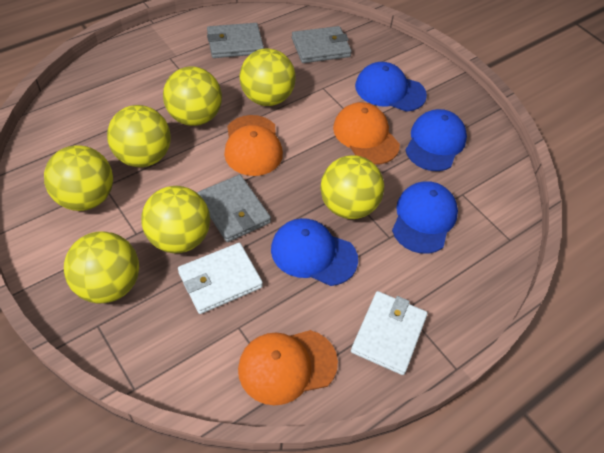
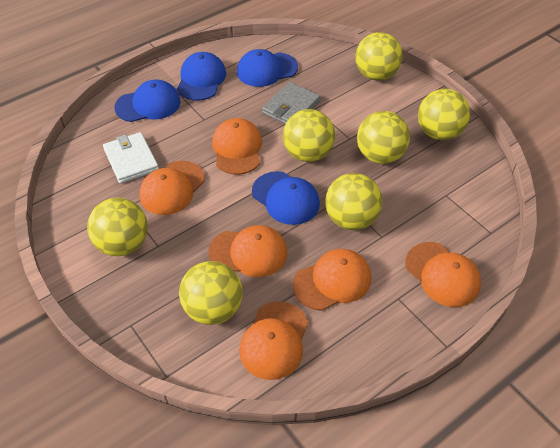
grey wallet: [197,175,271,242] [207,23,264,58] [292,26,352,63] = 3 -> [262,82,320,124] = 1
orange cap: [224,115,283,176] [238,330,338,405] [333,102,400,165] = 3 -> [139,161,205,215] [208,225,288,277] [212,118,262,175] [239,301,308,380] [293,249,371,311] [405,242,481,307] = 6
white wallet: [178,243,263,314] [351,291,428,375] = 2 -> [103,132,159,183] = 1

